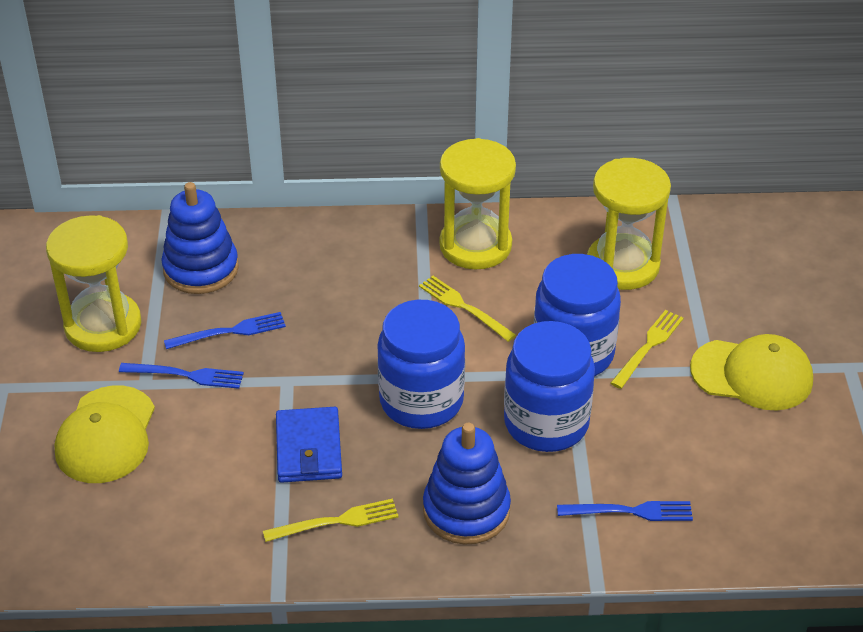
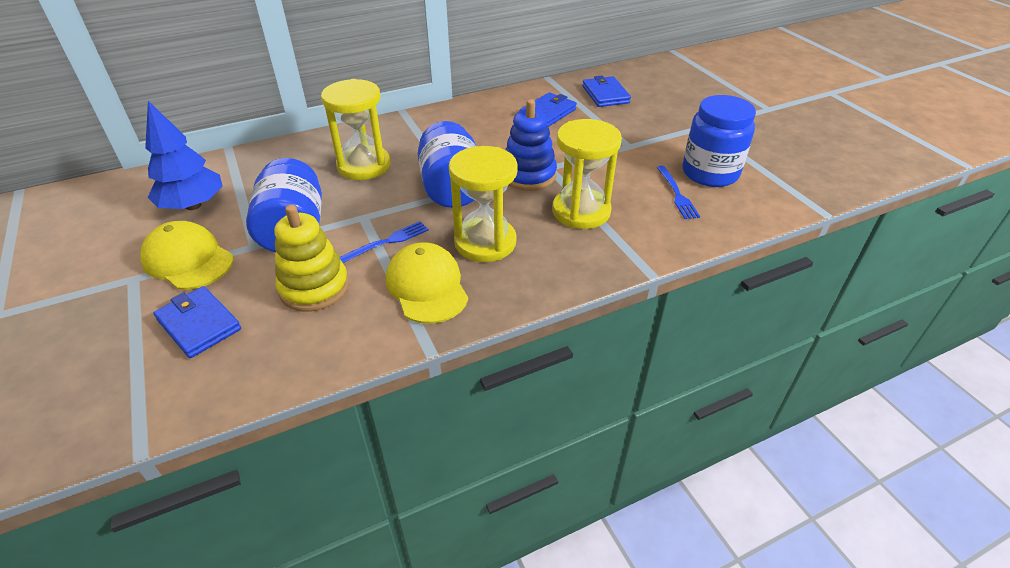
blue fork: [119,363,244,389] [164,312,286,349] [557,501,693,521] = 3 -> [339,221,429,263] [657,166,700,219] = 2
blue stacking toy: [161,182,239,294] [423,423,511,545] = 2 -> [505,99,557,191] = 1
blue tree: none = 0 -> [145,101,223,210] = 1
blue wallet: [276,407,342,483] = 1 -> [153,286,241,358] [520,92,577,127] [582,75,631,107] = 3
yellow fork: [263,499,399,542] [419,276,516,342] [611,310,684,389] = 3 -> none = 0
yellow stacking toy: none = 0 -> [274,205,349,312] = 1

